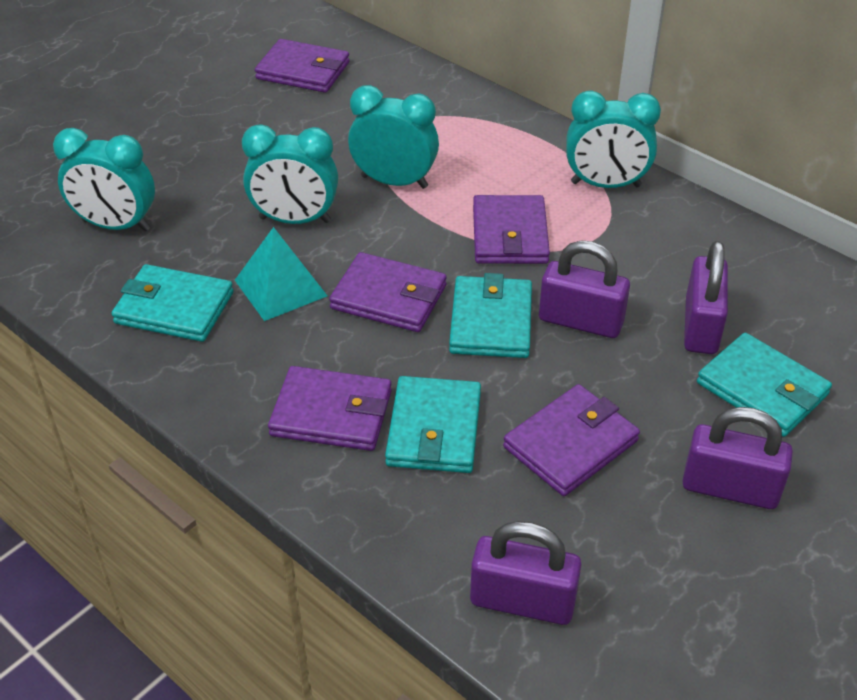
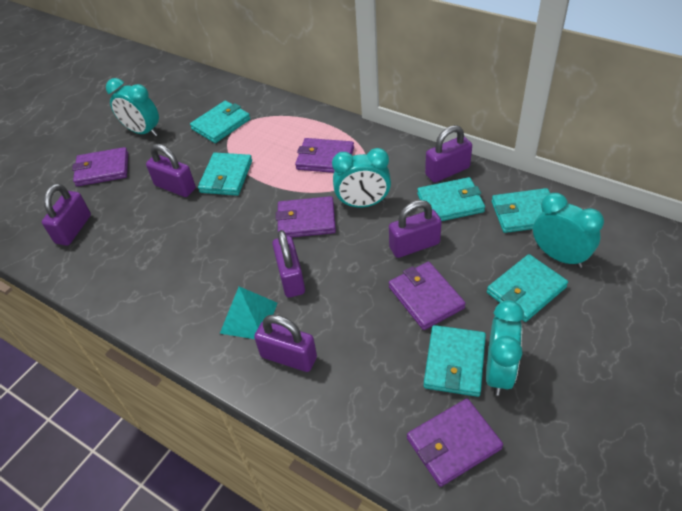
purple padlock: [470,521,582,625] [539,241,630,338] [683,407,793,509] [684,241,728,354] = 4 -> [42,183,91,246] [146,144,196,197] [254,315,317,372] [272,230,305,298] [389,200,442,258] [425,125,472,183] = 6
turquoise wallet: [111,264,234,342] [385,376,481,473] [449,273,532,358] [697,333,832,437] = 4 -> [190,101,250,143] [198,153,252,196] [417,177,485,221] [424,325,486,397] [487,254,568,322] [492,188,550,233] = 6

